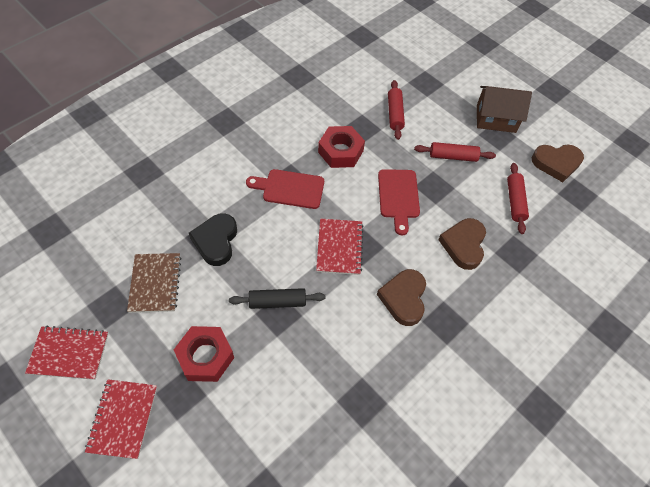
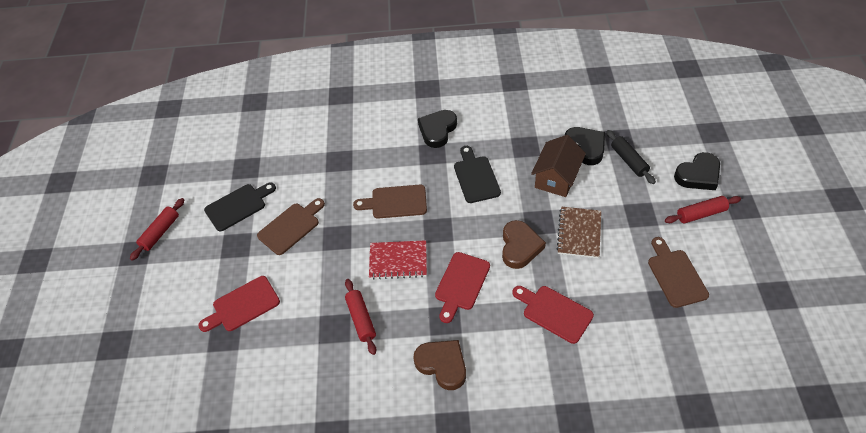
black cutting board: none = 0 -> [204,182,276,231] [454,146,501,203] = 2
black heart: [189,213,237,266] = 1 -> [418,110,457,148] [565,127,605,165] [674,152,720,190] = 3
brown cutting board: none = 0 -> [257,198,325,255] [353,185,427,219] [648,237,709,308] = 3
brown heart: [377,269,426,326] [438,218,486,270] [532,144,584,182] = 3 -> [414,340,466,390] [502,220,546,269] = 2
red cutting board: [246,169,324,209] [378,169,420,236] = 2 -> [198,276,280,332] [435,252,490,323] [512,286,594,344] = 3
red notebook: [25,326,109,380] [85,379,157,459] [316,218,364,275] = 3 -> [369,240,427,279] = 1
red nut: [174,326,234,382] [318,126,365,168] = 2 -> none = 0

